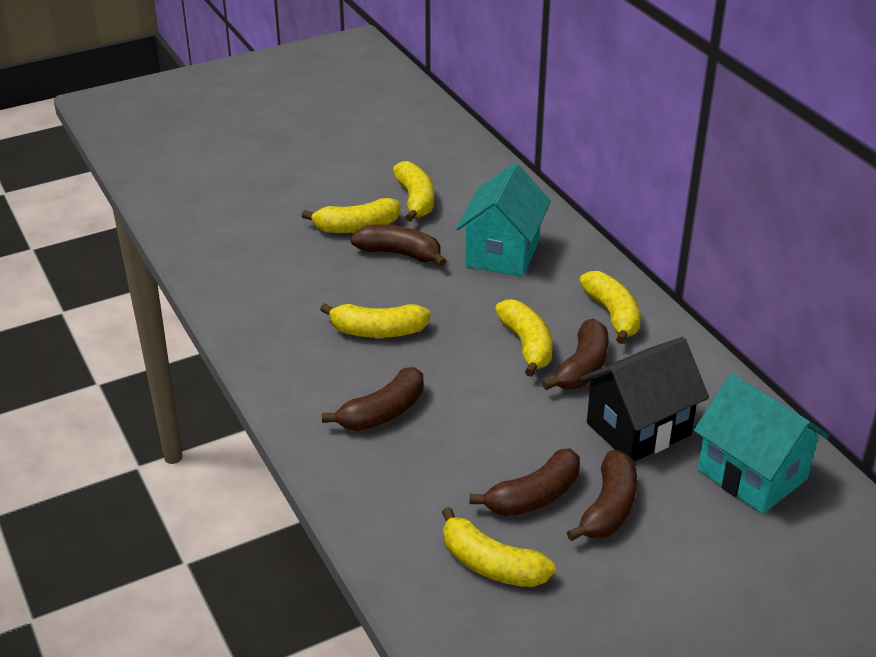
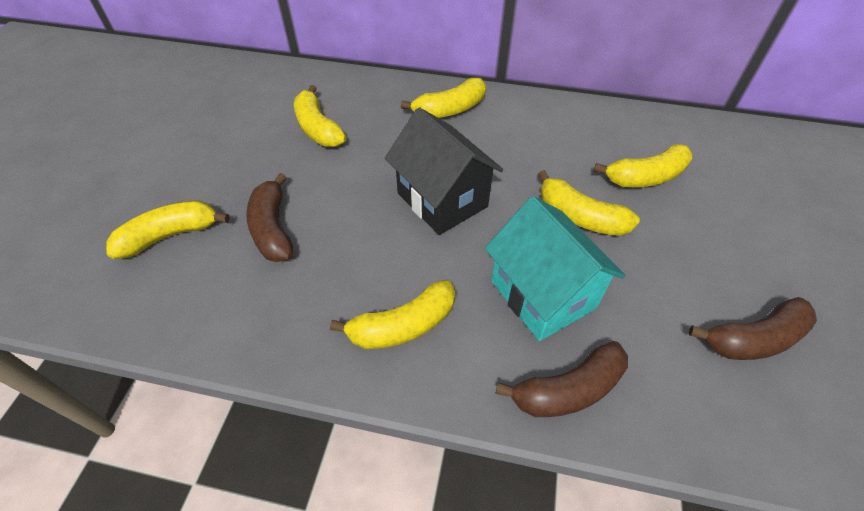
brown banana: [322,367,424,431] [350,224,446,266] [469,449,580,516] [542,319,608,390] [567,450,637,541] = 5 -> [246,173,293,262] [496,341,628,417] [689,297,817,360] = 3
turquoise house: [456,163,551,277] [694,374,829,514] = 2 -> [485,196,626,341] = 1

